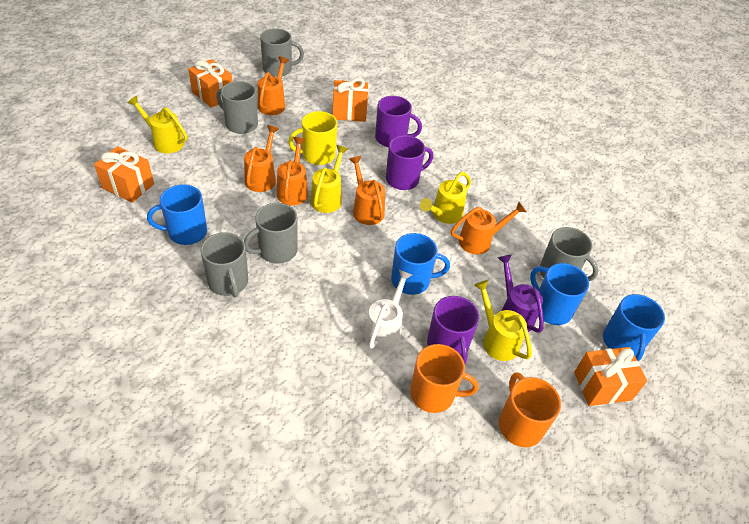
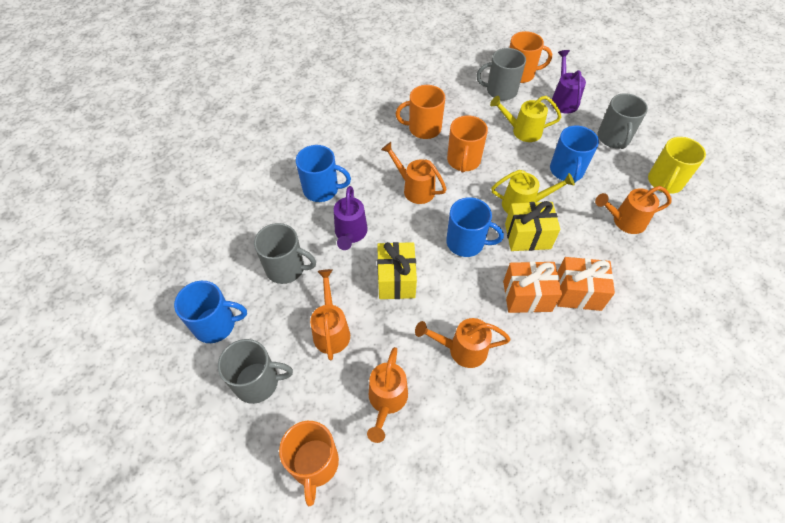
grey mug: [200,233,248,297] [216,81,258,134] [244,203,298,264] [260,28,304,77] [540,227,599,281] = 5 -> [218,339,293,404] [254,223,316,284] [476,48,526,101] [597,93,648,149] = 4
orange gift: [94,146,154,203] [188,59,232,108] [332,78,368,122] [574,347,647,406] = 4 -> [503,261,562,313] [557,257,615,311] = 2
orange mug: [410,344,479,413] [499,372,561,447] = 2 -> [279,421,339,506] [396,85,445,139] [447,115,488,173] [509,31,552,83] = 4
purple mug: [375,96,422,147] [386,135,433,190] [427,296,479,364] = 3 -> none = 0
purple watering can: [498,255,544,333] = 1 -> [334,186,368,250] [552,50,586,114] = 2
white watering can: [364,270,412,351] = 1 -> none = 0
yellow gift: none = 0 -> [377,242,417,299] [505,201,560,251] = 2
yellow watering can: [127,96,187,153] [310,145,348,213] [420,172,471,224] [474,280,532,361] = 4 -> [490,96,561,142] [491,170,575,213] = 2

